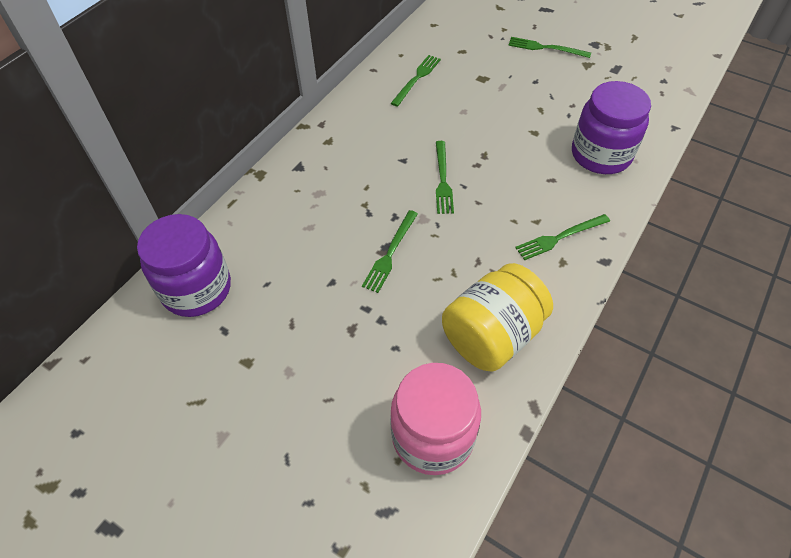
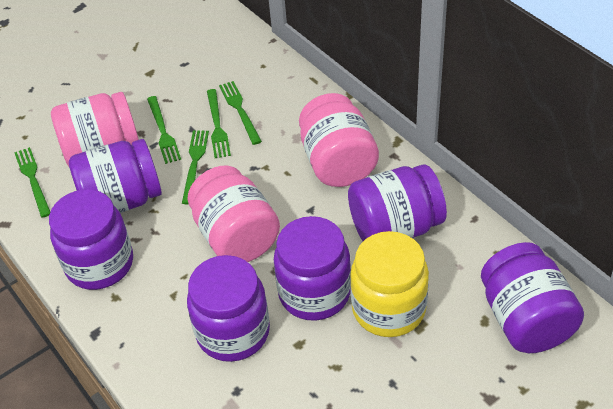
pink jar: [390,363,481,475] = 1 -> [51,92,139,166] [188,166,280,262] [299,93,379,187] = 3
purple jar: [137,214,231,317] [572,81,651,174] = 2 -> [49,189,133,290] [69,139,162,213] [187,255,270,362] [274,216,351,321] [348,165,447,241] [481,242,584,353] = 6

